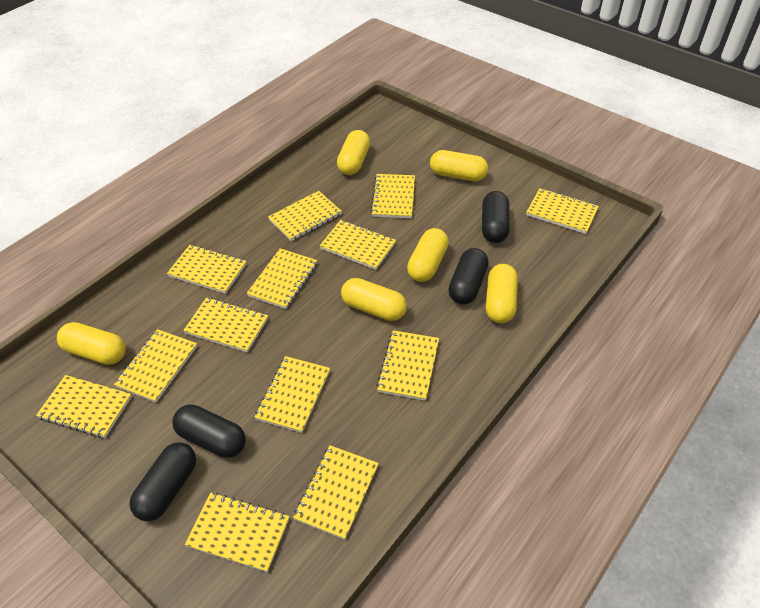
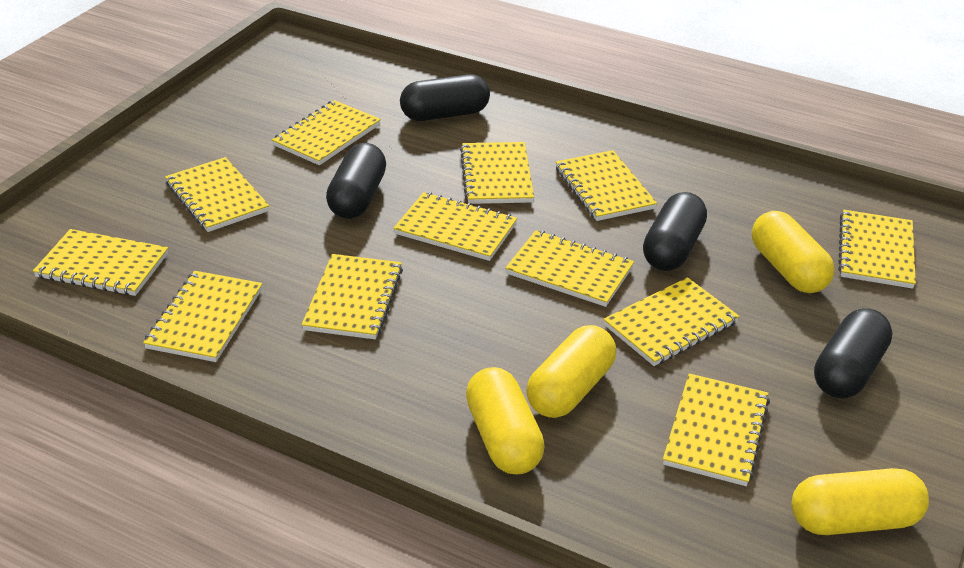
yellow capsule: [57,322,126,365] [337,130,370,175] [341,278,407,321] [407,228,449,282] [430,150,488,181] [486,264,518,323] = 6 -> [466,367,545,474] [526,325,616,418] [752,211,835,293] [791,468,929,535] = 4
yellow notebook: [36,375,132,438] [114,329,197,402] [167,245,246,294] [183,297,268,352] [185,493,289,572] [247,248,318,309] [255,356,330,433] [268,191,342,241] [293,445,379,540] [320,220,396,270] [370,174,415,218] [376,330,439,401] [526,188,599,234] = 13 -> [33,229,168,296] [143,271,262,362] [165,157,269,232] [272,100,381,165] [301,254,403,339] [393,192,517,261] [460,142,534,204] [505,230,634,307] [556,150,657,221] [603,277,740,366] [663,373,770,486] [838,210,916,289] = 12

